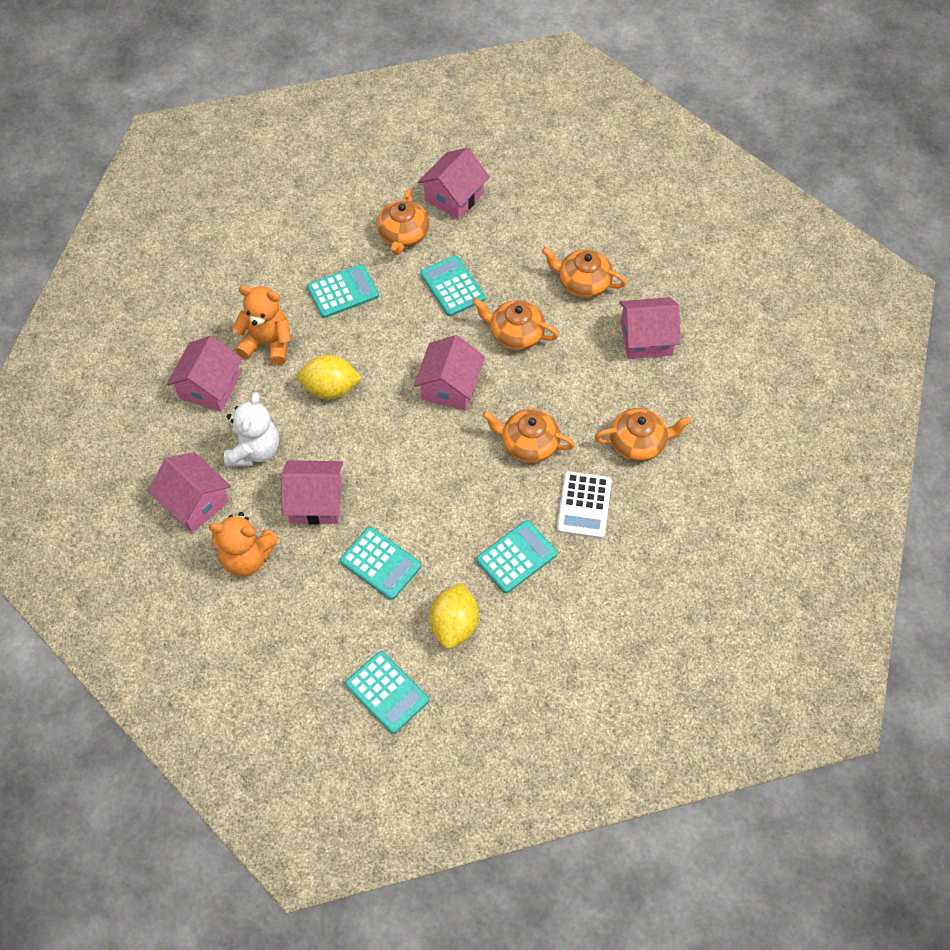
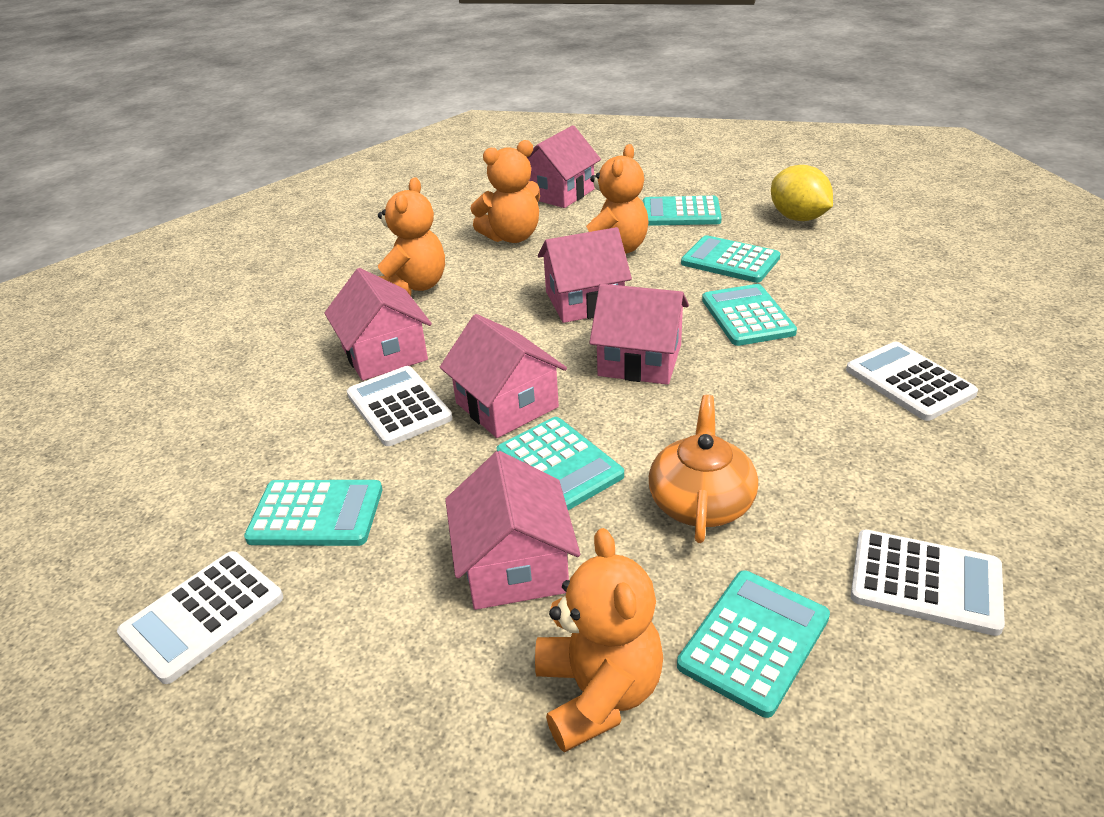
orange teapot: [377,189,430,255] [472,298,559,350] [482,409,575,463] [542,247,626,298] [595,408,691,462] = 5 -> [649,395,758,543] = 1
orange teddy bear: [209,512,279,576] [232,285,291,365] = 2 -> [378,177,445,296] [470,140,540,243] [535,528,663,752] [586,144,649,254] = 4
turquoise calculator: [307,264,379,318] [340,527,421,600] [345,651,429,734] [420,255,485,316] [476,520,557,593] = 5 -> [244,480,382,546] [497,417,624,510] [643,196,722,226] [677,570,830,718] [681,235,780,283] [702,284,797,346] = 6
white calculator: [557,471,612,539] = 1 -> [117,551,283,684] [347,366,452,446] [846,342,978,421] [851,530,1005,636] = 4
white teddy bear: [224,392,279,467] = 1 -> none = 0
yellow lemon: [297,355,362,399] [429,583,479,649] = 2 -> [771,165,833,221] = 1

